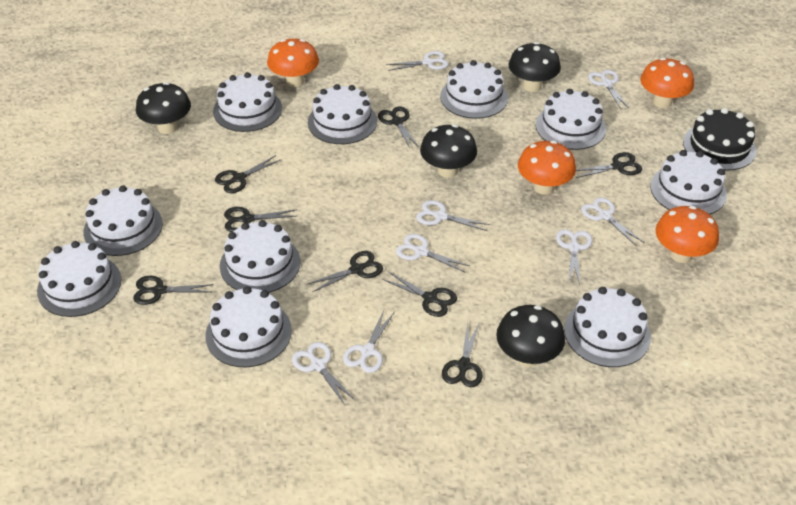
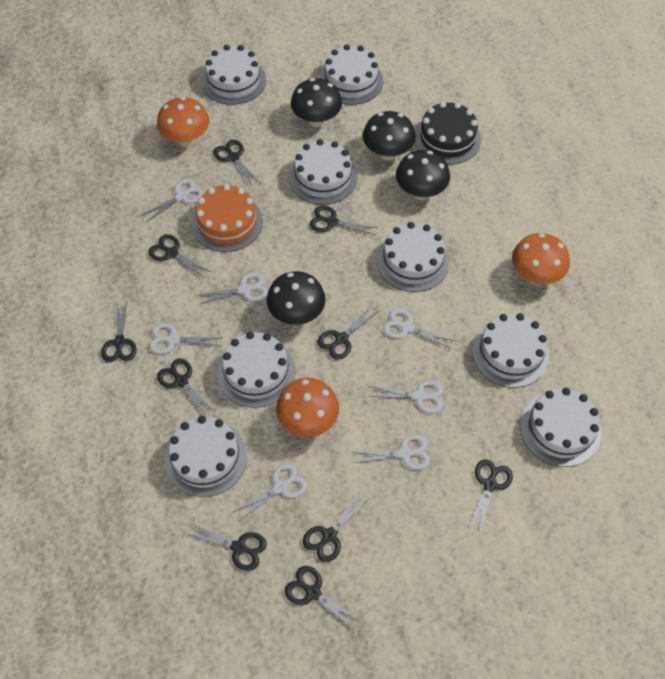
black scissors: [133,276,214,305] [215,155,280,193] [224,207,297,232] [308,251,383,292] [378,107,419,148] [382,271,457,317] [442,323,482,387] [576,152,642,178] = 8 -> [101,300,137,362] [148,234,211,278] [157,359,215,417] [185,523,266,571] [213,140,260,187] [284,566,364,630] [303,492,368,562] [309,206,377,235] [318,305,379,360] [469,459,513,535] = 10
orange cake: none = 0 -> [192,184,263,252] = 1
orange mushroom: [267,39,319,87] [518,141,576,195] [640,58,694,108] [656,206,719,263] = 4 -> [157,97,209,146] [276,378,339,437] [512,233,570,284] = 3
white cake: [37,241,121,317] [83,185,163,256] [205,286,292,367] [213,72,282,132] [220,220,300,293] [308,84,377,144] [440,60,508,119] [536,89,606,150] [564,287,651,367] [650,150,727,215] = 10 -> [165,416,247,497] [202,45,266,105] [217,332,295,408] [289,139,358,205] [320,45,383,105] [377,222,449,292] [472,313,550,388] [520,388,601,467] = 8
white scissors: [292,342,356,405] [343,310,394,373] [386,51,449,71] [396,234,470,273] [416,200,490,231] [556,229,592,285] [581,197,644,246] [588,70,629,109] = 8 -> [141,178,204,222] [149,323,223,354] [196,272,268,305] [233,463,307,522] [351,435,430,470] [370,380,443,413] [383,308,455,349] = 7

